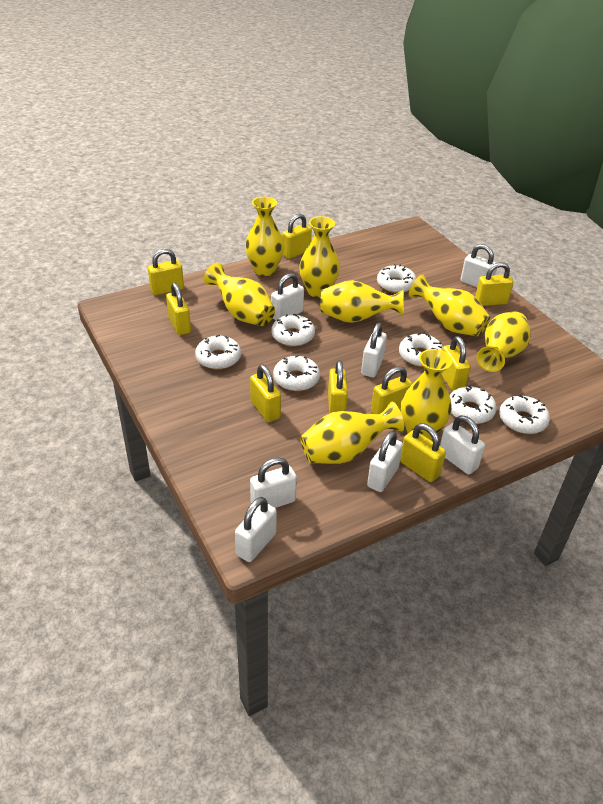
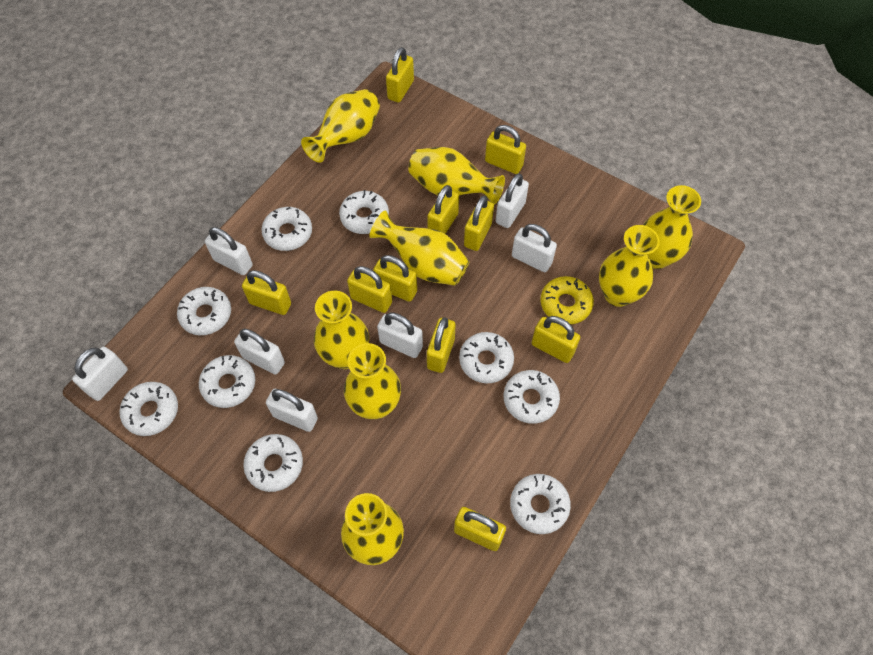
white donut: [195,335,241,369] [271,314,315,346] [273,355,320,391] [377,264,416,293] [399,333,443,367] [450,386,497,424] [499,395,550,434] = 7 -> [119,382,178,436] [177,287,231,335] [199,355,255,408] [243,434,303,492] [261,207,312,251] [339,190,389,234] [459,332,514,384] [504,370,560,424] [510,474,571,534] = 9
yellow donut: none = 0 -> [540,276,594,324] = 1
yellow padlock: [148,249,184,295] [166,283,191,335] [250,364,281,422] [282,214,312,259] [328,360,348,414] [371,366,413,414] [400,423,446,482] [442,336,471,391] [475,262,514,306] = 9 -> [242,270,291,315] [347,266,392,313] [373,255,417,302] [386,47,414,103] [427,185,459,234] [427,317,456,373] [454,507,506,551] [464,196,494,251] [485,125,526,174] [532,316,580,363] = 10

